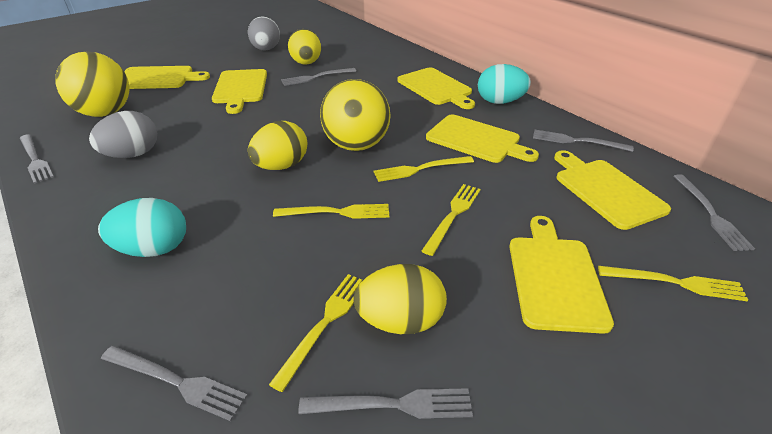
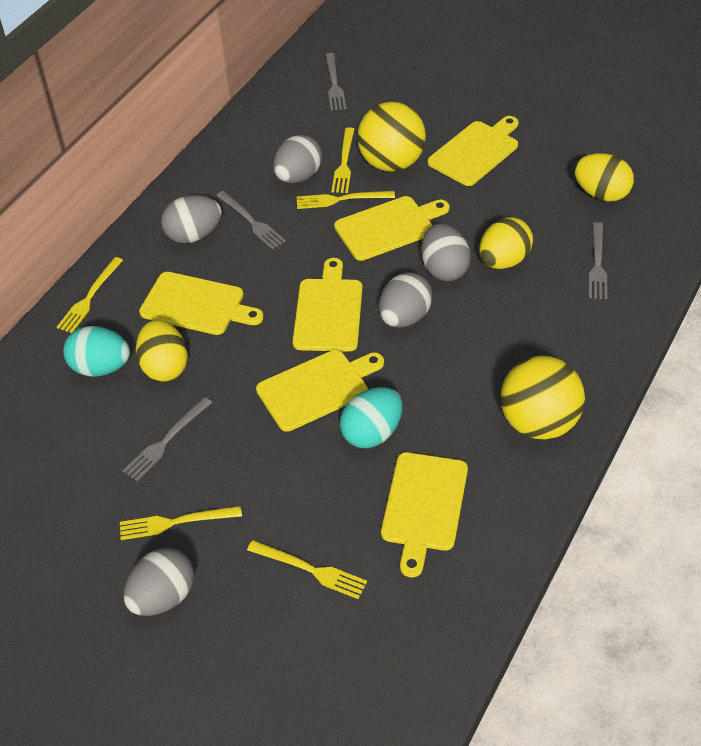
grey egg: [89,111,157,158] [248,17,280,51] = 2 -> [123,547,194,616] [161,195,222,243] [273,135,322,183] [379,272,432,328] [421,224,471,281] = 5
grey fork: [20,134,54,184] [101,346,248,421] [281,68,356,86] [298,388,473,419] [533,130,634,152] [673,174,755,251] = 6 -> [123,397,212,481] [216,191,286,249] [326,53,346,110] [589,222,607,299] = 4

